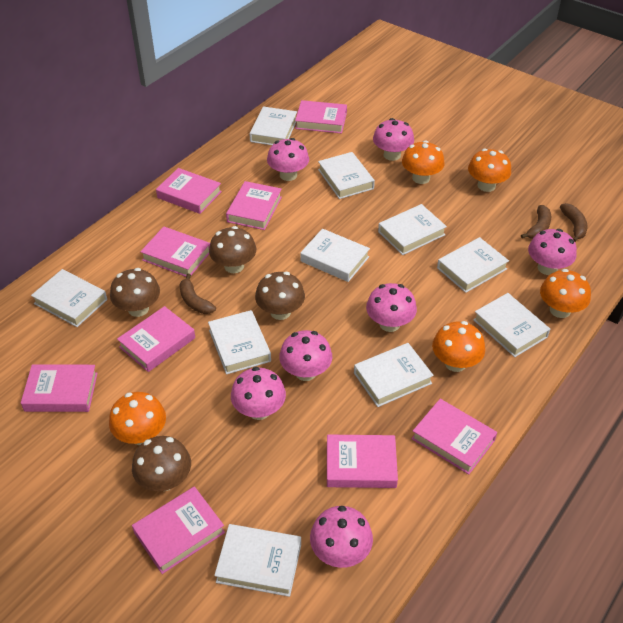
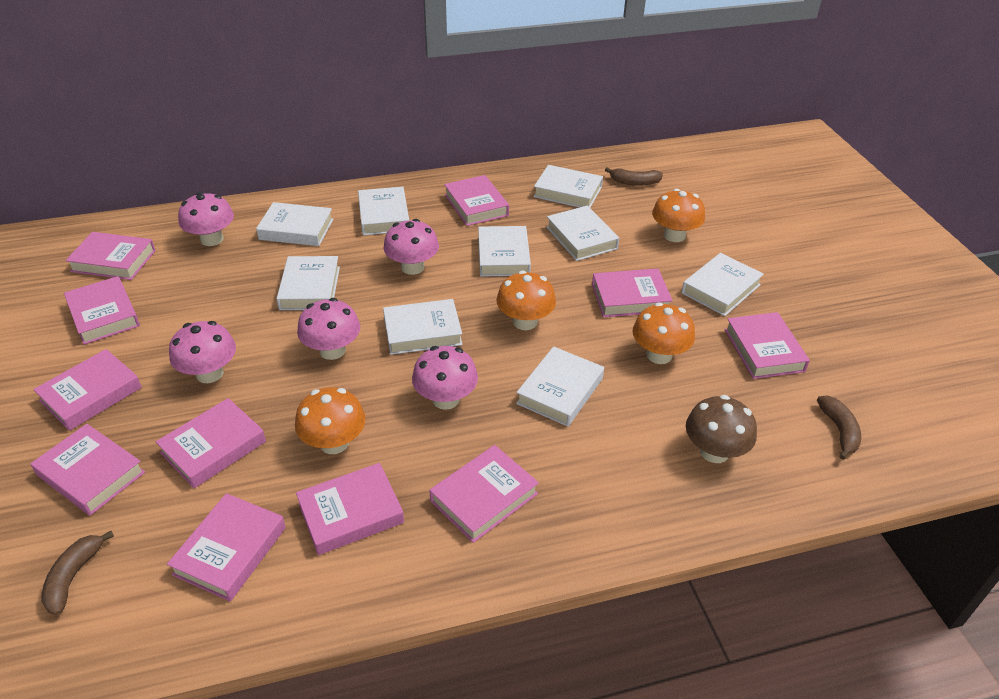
brown mushroom: [110,268,160,317] [132,436,191,491] [209,226,256,273] [255,272,305,320] = 4 -> [686,395,757,463] = 1
orange mushroom: [109,392,166,445] [402,140,444,184] [432,321,485,372] [468,149,511,192] [540,269,591,318] = 5 -> [295,387,366,454] [496,271,556,330] [633,302,695,364] [652,189,705,242] = 4
pink book: [21,364,98,412] [117,306,195,372] [132,486,225,574] [140,226,210,277] [156,168,222,214] [226,181,282,230] [295,100,347,134] [327,435,398,488] [411,399,497,475] = 9 -> [31,424,145,516] [33,349,142,431] [64,276,140,345] [65,232,156,280] [156,398,266,488] [167,493,286,601] [296,463,404,555] [430,445,539,543] [444,175,509,226] [592,268,673,317] [725,312,810,379] = 11
pink mushroom: [231,367,286,420] [267,138,309,181] [279,330,332,381] [310,506,373,568] [366,283,417,332] [373,118,414,161] [528,229,577,275] = 7 -> [169,321,236,383] [178,192,234,246] [297,298,360,360] [384,219,439,275] [412,346,478,410] = 5
white book: [31,269,107,327] [208,310,271,374] [214,524,301,597] [249,106,297,145] [300,229,370,282] [318,152,375,199] [354,343,434,407] [378,204,447,255] [437,237,509,293] [473,293,550,357] = 10 -> [256,202,334,246] [276,256,340,310] [358,187,409,235] [383,299,463,355] [478,226,531,276] [516,346,604,427] [533,165,603,208] [546,206,619,261] [681,253,764,316] = 9

